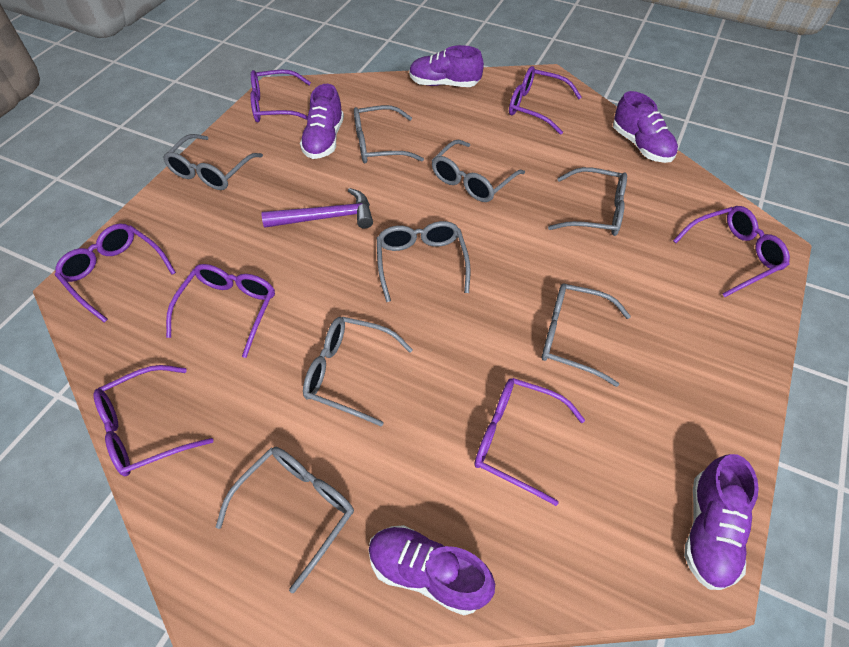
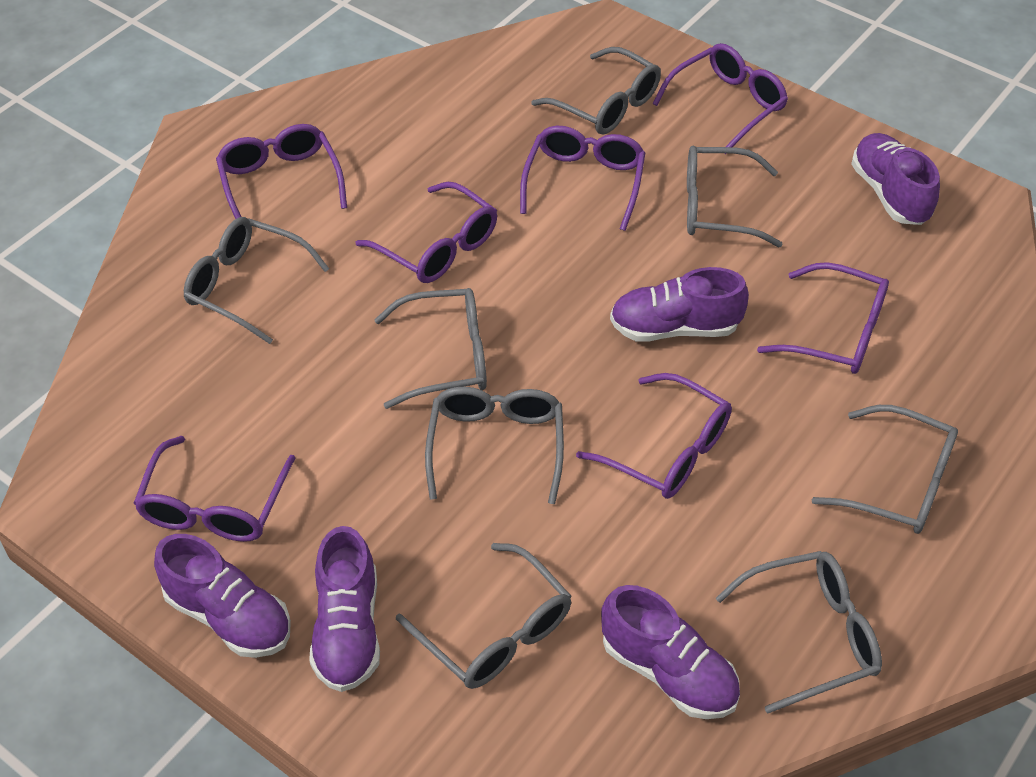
purple hammer: [262,188,373,229] = 1 -> none = 0

